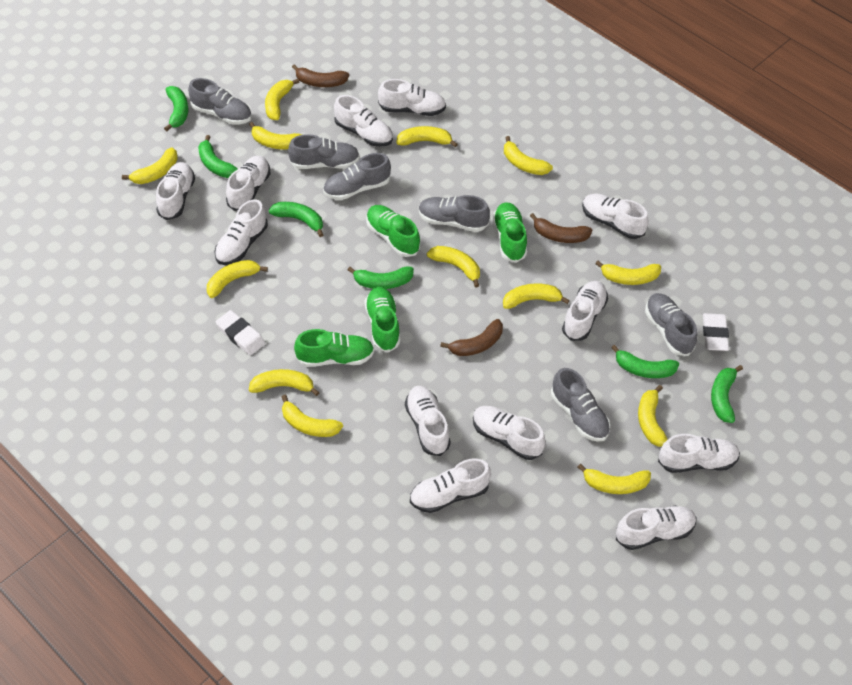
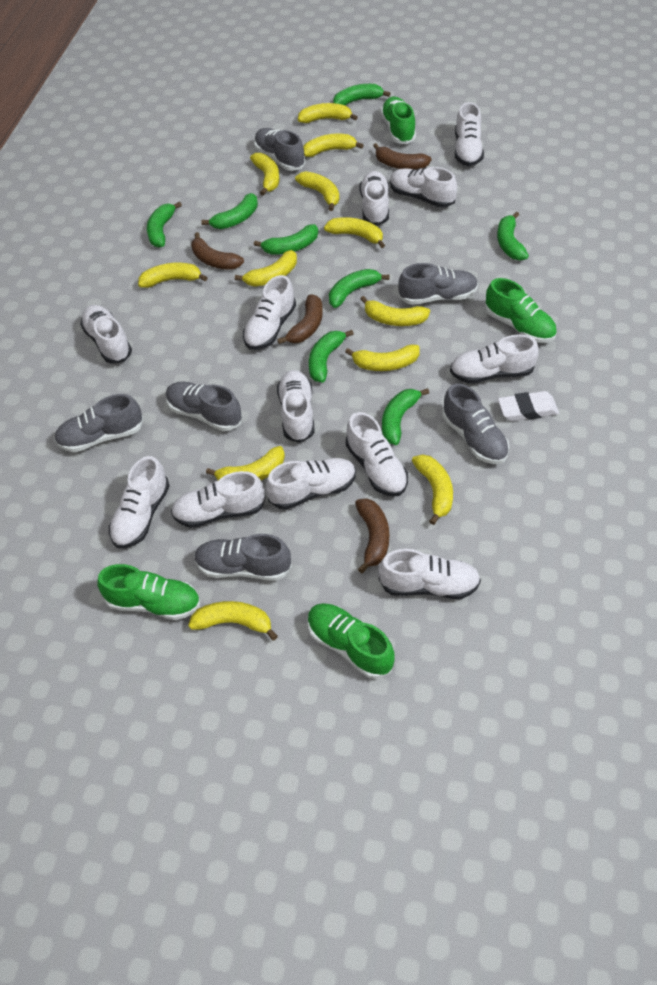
brown banana: [292,64,349,87] [440,319,503,356] [530,213,592,243] = 3 -> [191,232,244,270] [277,294,323,344] [355,498,389,573] [373,143,431,170] = 4
green banana: [164,86,188,131] [198,135,238,178] [269,202,323,237] [348,267,414,289] [611,345,679,378] [711,365,743,423] = 6 -> [147,201,182,248] [201,193,258,229] [254,224,318,254] [309,330,354,383] [329,269,390,308] [333,84,391,106] [382,388,429,445] [497,212,529,261] = 8
white eraser: [216,310,265,355] [703,313,729,351] = 2 -> [498,391,559,421] = 1
yellow banana: [122,147,178,184] [207,260,268,298] [249,122,302,149] [249,369,320,396] [265,79,299,120] [282,395,343,437] [396,126,458,147] [427,246,480,288] [503,283,570,309] [504,136,553,175] [578,463,651,494] [595,261,661,285] [638,385,668,447] = 13 -> [138,263,208,288] [188,601,278,641] [206,446,285,480] [235,250,297,287] [250,153,279,196] [295,171,339,211] [298,103,358,123] [303,133,364,157] [324,217,385,248] [345,345,420,371] [361,296,430,326] [412,454,453,525] = 12

